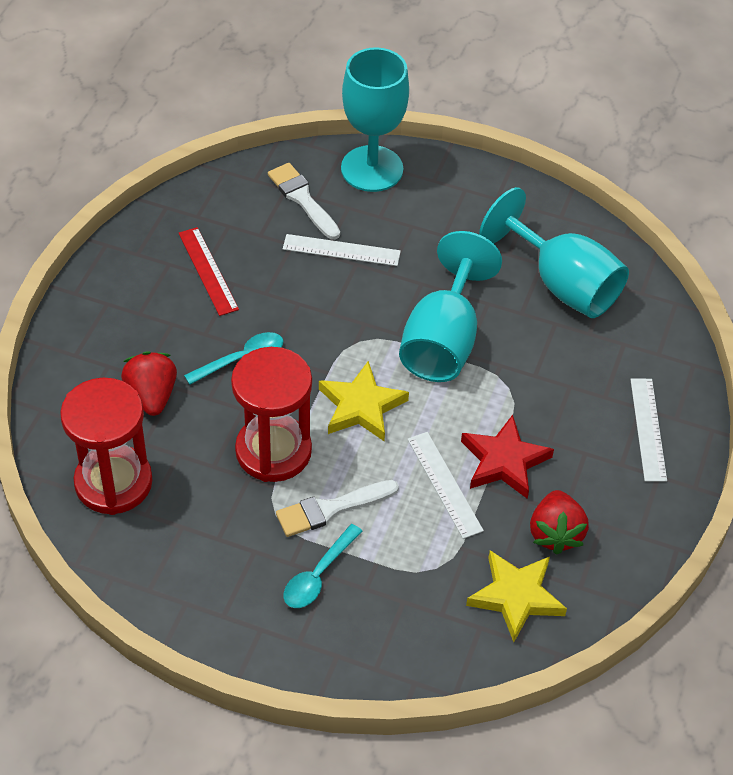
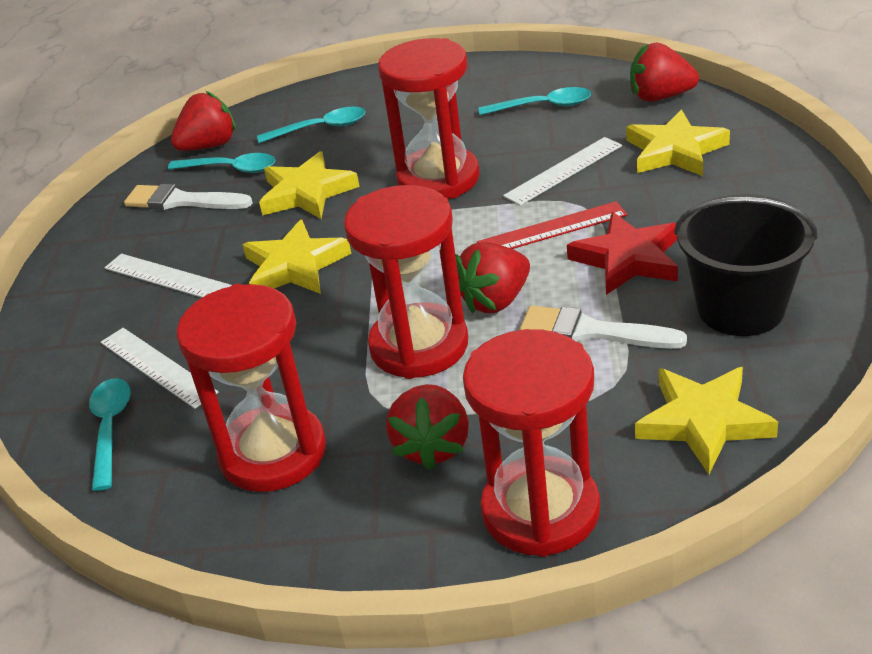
black bucket: none = 0 -> [674,194,818,336] = 1
red hourglass: [60,378,153,515] [231,347,312,482] = 2 -> [176,284,326,492] [344,185,468,379] [378,38,480,199] [463,329,600,557] = 4
red strawberry: [121,351,177,416] [530,490,589,555] = 2 -> [171,91,236,151] [386,384,469,470] [455,242,530,314] [630,43,699,102] = 4
turquoise goblet: [341,47,409,192] [399,231,502,382] [479,187,629,318] = 3 -> none = 0
turquoise spoon: [184,332,283,385] [284,524,362,608] = 2 -> [89,378,131,491] [168,153,276,173] [257,107,365,143] [479,87,591,115] = 4
yellow star: [319,361,409,441] [466,550,567,642] = 2 -> [242,219,351,294] [259,151,359,219] [626,110,730,176] [635,367,778,474] = 4

